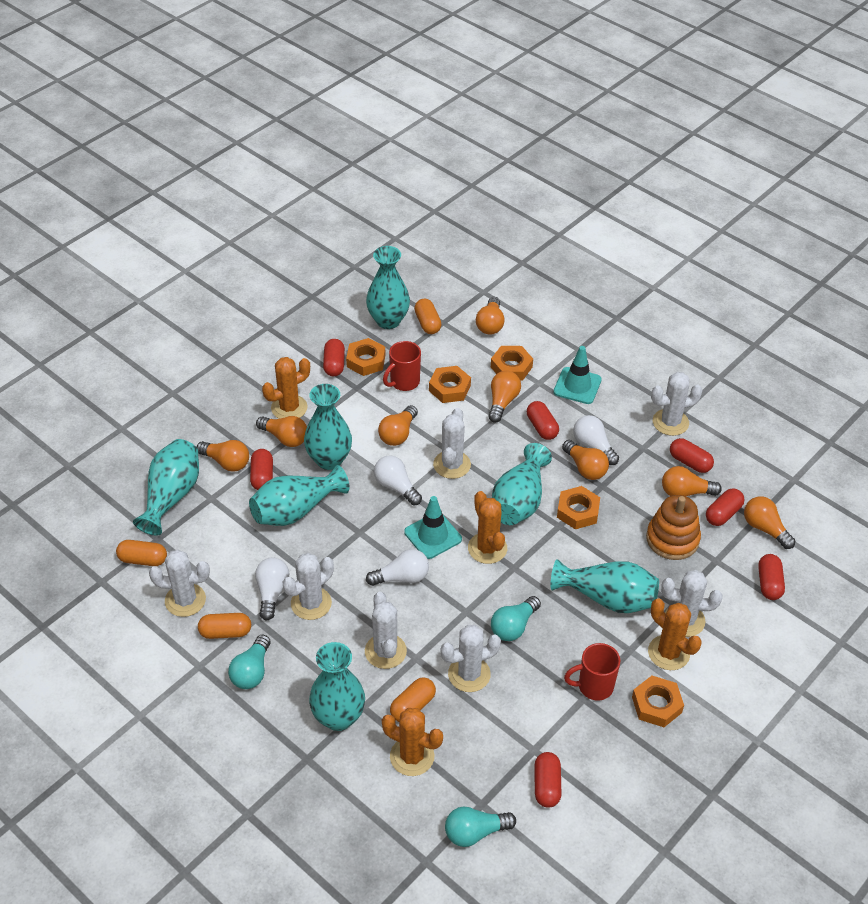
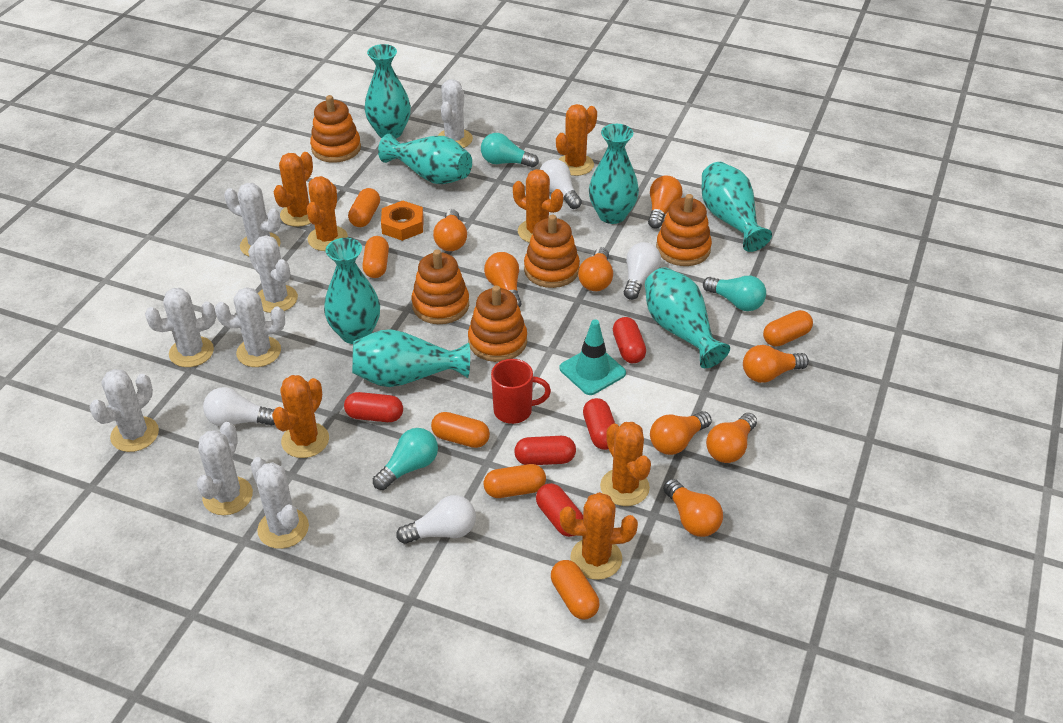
orange cactus: [262,357,310,419] [382,708,443,776] [468,491,507,564] [648,598,702,670] = 4 -> [272,375,329,458] [273,152,313,227] [307,176,348,251] [513,169,563,243] [556,104,597,176] [560,492,638,580] [600,422,651,506] = 7
orange capsule: [116,540,167,566] [198,613,251,639] [390,677,436,722] [414,299,442,334] = 4 -> [348,188,380,227] [362,236,389,278] [431,412,490,448] [484,464,546,498] [551,560,600,620] [763,310,813,347] = 6
orange nut: [346,338,385,376] [429,366,471,403] [491,346,533,380] [557,486,600,529] [632,676,684,727] = 5 -> [381,201,424,241] = 1
orange stacking toy: [646,495,701,560] = 1 -> [310,95,361,163] [412,249,469,324] [468,285,527,362] [524,215,580,288] [656,194,712,266] = 5
red capsule: [250,449,273,490] [323,339,345,376] [527,401,559,440] [534,752,562,808] [670,438,714,473] [706,488,745,526] [758,554,785,600] = 7 -> [344,392,403,422] [514,436,576,465] [536,483,583,537] [583,398,615,450] [613,317,646,363] = 5
red mug: [383,341,421,391] [564,643,620,701] = 2 -> [491,359,551,424] = 1
turquoise traffic cone: [404,496,462,559] [553,346,602,404] = 2 -> [560,319,626,395] = 1
white cactus: [149,549,210,617] [283,553,334,620] [365,592,407,669] [433,408,471,479] [441,625,501,692] [651,372,703,436] [661,570,723,637] = 7 -> [90,369,159,452] [145,288,216,367] [197,422,253,515] [215,287,285,367] [224,183,281,256] [248,235,298,313] [250,457,309,549] [437,79,473,148] = 8

